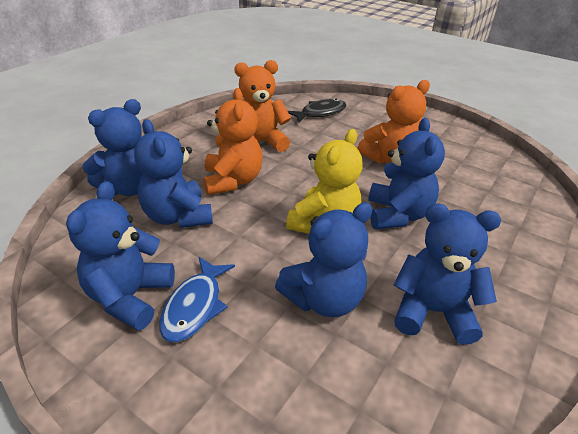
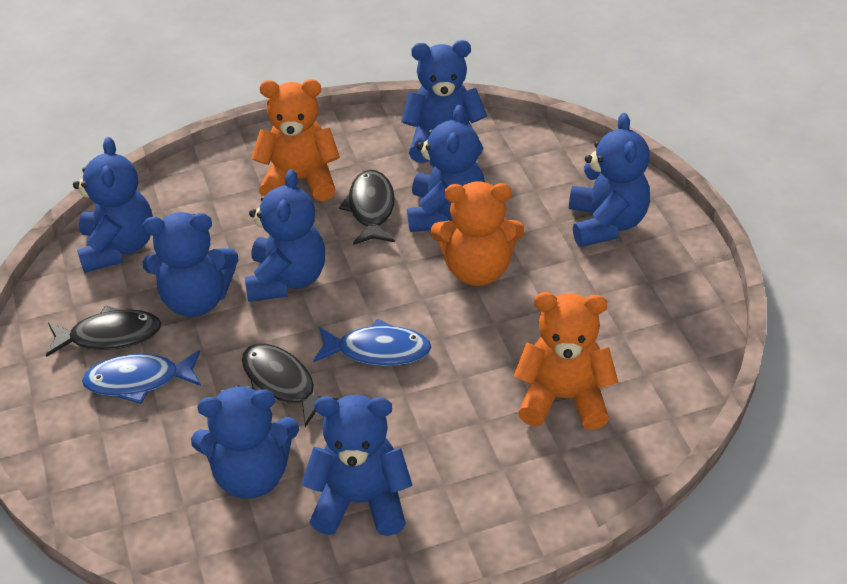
black fish: [288,99,347,123] = 1 -> [46,306,162,357] [242,344,338,427] [339,170,395,245] = 3
blue fish: [159,257,235,342] = 1 -> [82,350,201,404] [313,319,431,366] = 2
blue teddy bear: [66,181,175,331] [82,99,143,196] [134,119,213,228] [275,202,373,317] [368,118,445,229] [394,204,501,345] = 6 -> [73,137,153,273] [143,212,238,317] [191,385,299,499] [245,169,325,302] [301,395,412,536] [401,40,487,163] [407,105,485,232] [569,113,650,247] = 8
yellow teddy bear: [286,129,363,234] = 1 -> none = 0

